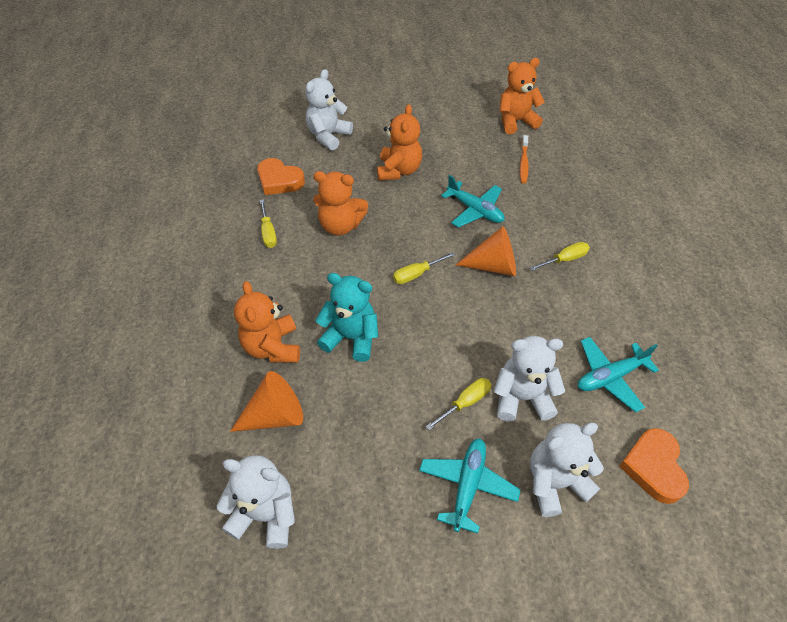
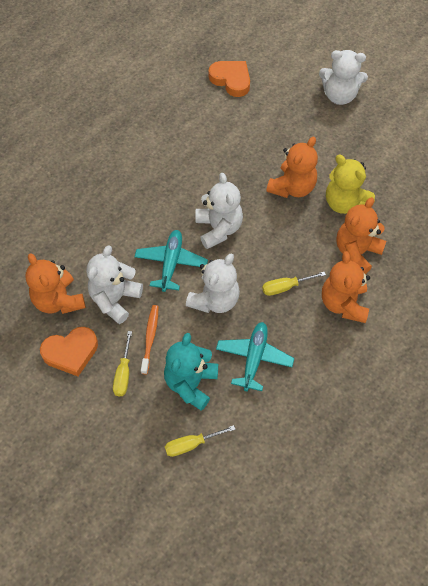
orange cone: [230,371,303,432] [456,226,516,276] = 2 -> none = 0
turquoise plane: [419,438,521,534] [441,175,505,228] [578,337,659,413] = 3 -> [135,230,208,292] [216,322,294,391] = 2
yellow screwdriver: [260,199,277,248] [393,252,455,284] [426,378,492,430] [529,242,590,271] = 4 -> [113,331,132,397] [165,425,236,457] [262,272,326,296] = 3
yellow teddy bear: none = 0 -> [326,155,375,214] = 1

